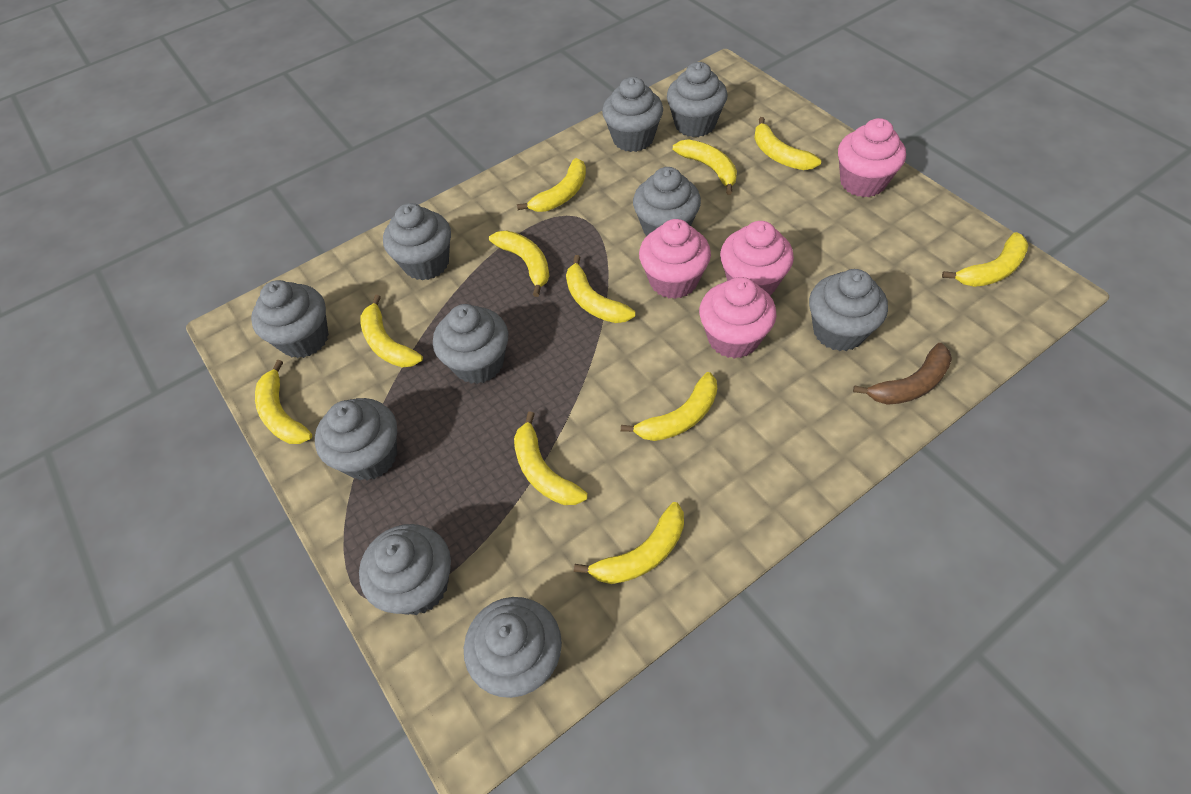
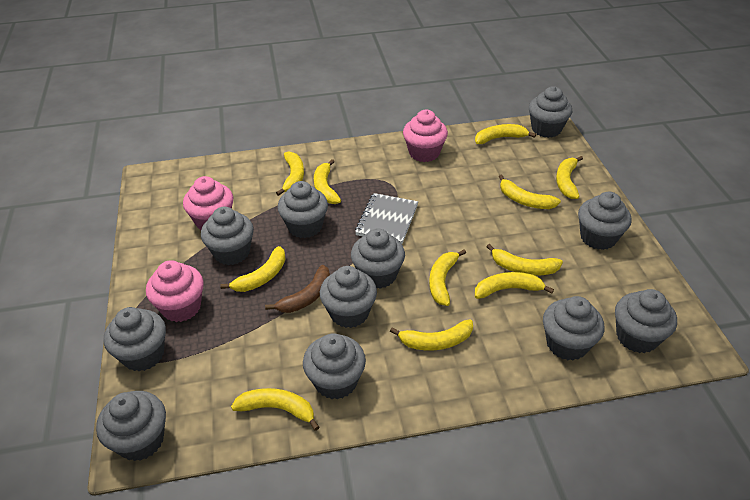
grey cupcake: [251,280,329,358] [315,398,397,481] [359,524,451,615] [383,203,451,281] [433,304,508,384] [464,597,562,698] [602,77,663,152] [633,167,701,236] [667,62,728,137] [809,269,888,351] = 10 -> [96,391,166,461] [104,307,166,371] [201,207,254,265] [278,181,328,238] [303,333,366,400] [320,266,377,328] [351,229,405,289] [529,86,572,138] [543,296,604,361] [578,192,632,250] [615,289,677,353] = 11
grey notebook: none = 0 -> [355,193,418,244] = 1
pink cupcake: [639,219,711,299] [699,277,776,359] [720,221,794,296] [838,118,906,197] = 4 -> [146,260,204,322] [183,176,234,230] [403,110,448,162] = 3

